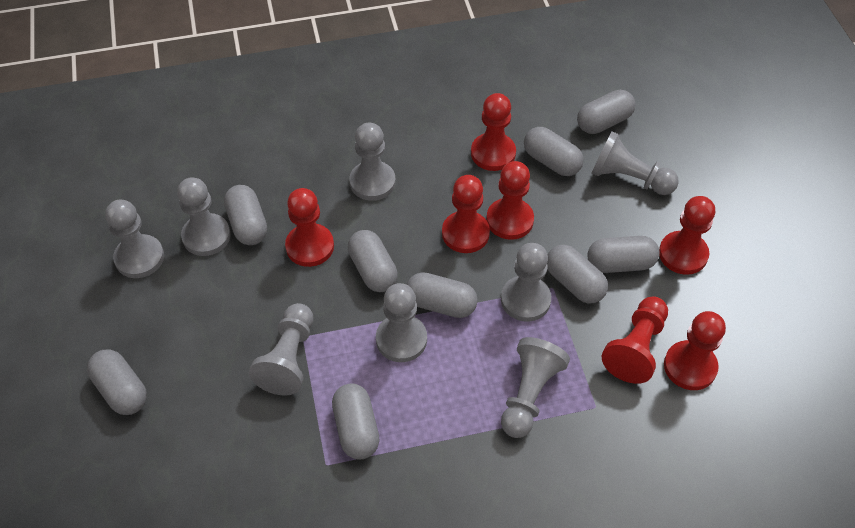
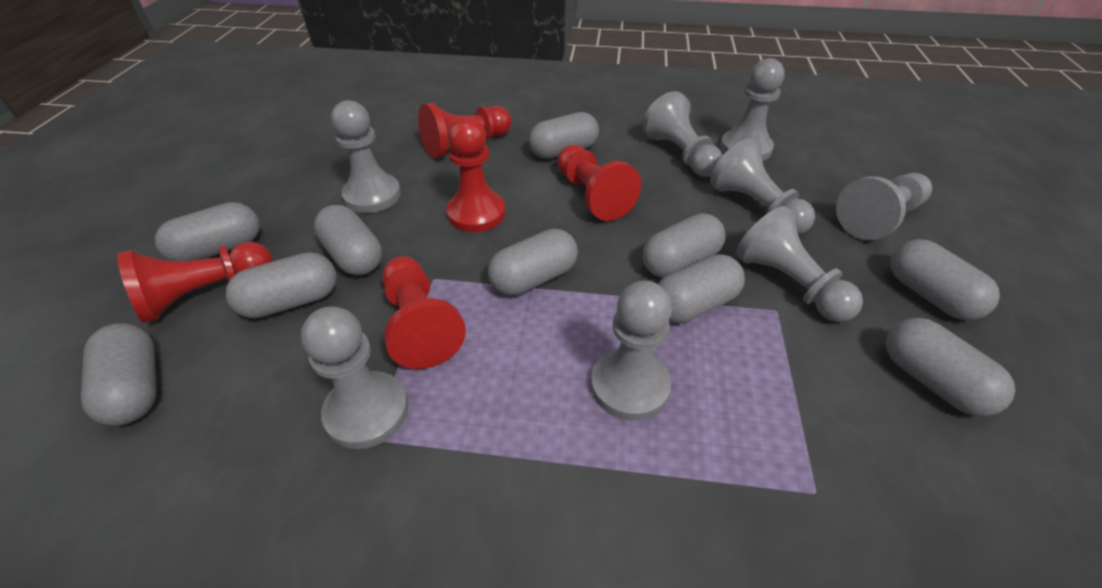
grey capsule: [87,349,147,415] [224,185,267,245] [332,383,379,459] [348,230,398,292] [406,272,478,318] [524,127,584,176] [547,245,608,304] [577,90,635,134] [587,236,660,273] = 9 -> [81,323,156,426] [155,202,260,261] [225,252,337,318] [314,205,382,275] [488,228,578,296] [529,112,599,159] [643,213,726,278] [658,254,745,323] [886,318,1015,416] [890,239,1000,320] = 10
red pawn: [285,188,334,267] [442,175,490,253] [471,93,516,171] [486,161,534,240] [602,296,668,384] [659,196,715,275] [664,311,726,390] = 7 -> [117,242,273,323] [382,256,466,369] [418,103,511,158] [446,116,505,232] [557,145,641,221] = 5

